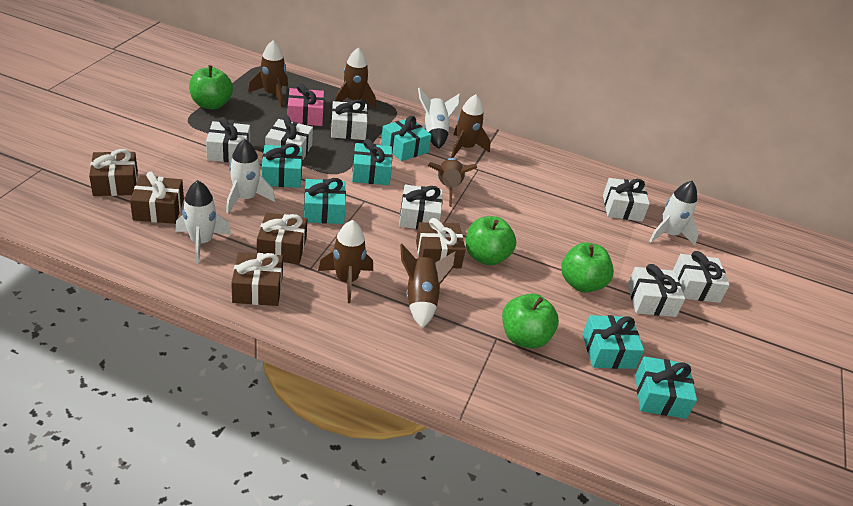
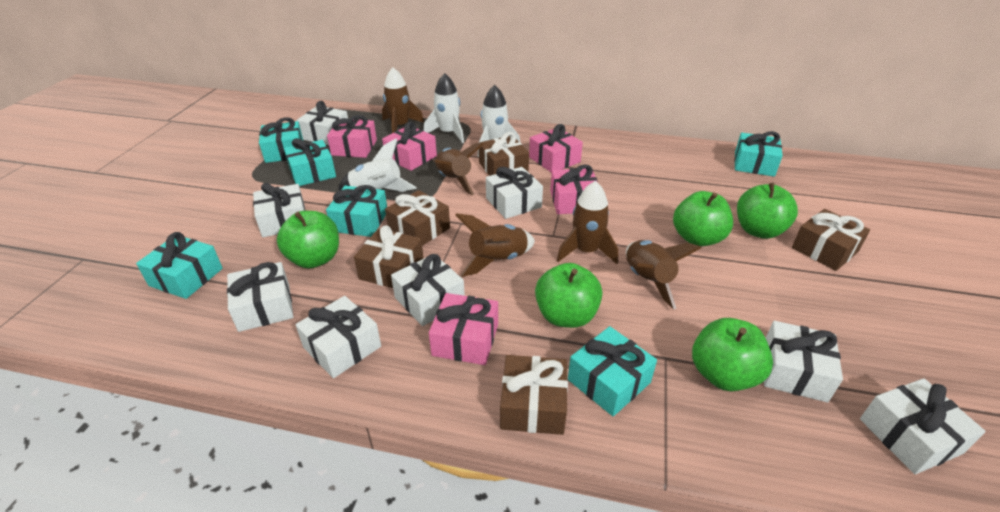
brown rocket: [248,40,288,107] [318,220,373,303] [335,48,376,108] [400,244,456,328] [428,158,478,207] [451,94,491,158] = 6 -> [382,68,424,133] [433,142,484,195] [456,213,535,277] [557,181,618,264] [626,240,701,309] = 5
green apple: [189,65,233,110] [466,216,516,265] [502,294,559,349] [561,242,614,293] = 4 -> [277,211,339,268] [535,263,602,328] [673,191,733,246] [692,318,773,391] [737,183,798,239] = 5
pink gift: [287,84,324,126] = 1 -> [327,115,377,158] [382,121,437,171] [429,293,498,365] [529,124,583,173] [550,165,598,214] = 5
white gift: [206,117,250,162] [266,116,313,161] [331,100,368,140] [399,185,443,229] [603,178,650,221] [628,264,685,317] [673,251,730,303] = 7 -> [227,262,294,332] [253,183,306,237] [295,296,381,378] [297,101,348,145] [391,254,465,326] [486,167,543,219] [764,321,843,402] [860,378,986,474] = 8
white rocket: [175,180,231,263] [226,139,275,213] [418,88,460,149] [650,181,699,245] = 4 -> [338,139,416,192] [424,73,464,143] [477,85,520,157] = 3

